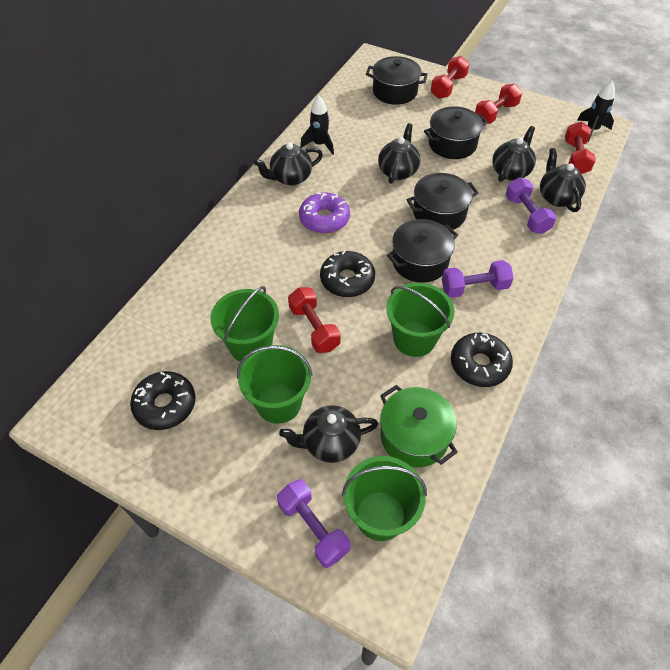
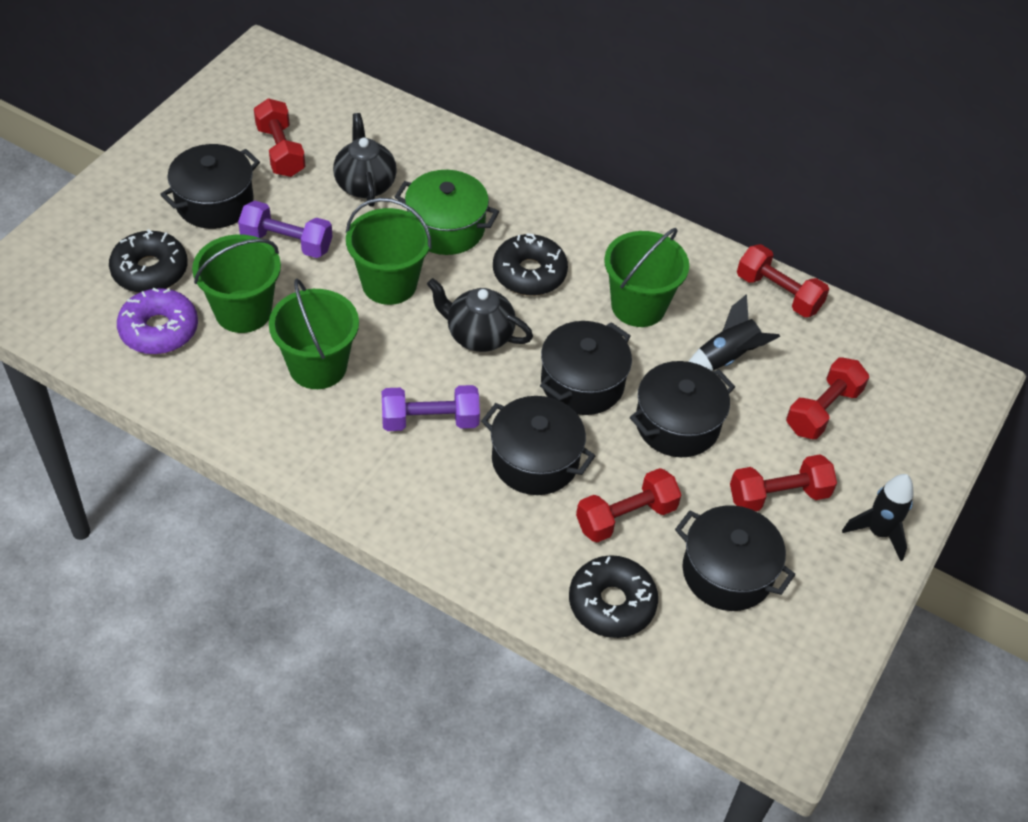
black pot: [366,56,428,105] [387,219,458,283] [406,173,479,230] [424,106,488,159] = 4 -> [160,144,260,229] [481,396,595,495] [540,321,632,415] [630,361,735,457] [675,505,795,611] = 5
black teapot: [254,143,323,186] [279,405,378,463] [378,123,420,184] [492,126,536,182] [540,148,586,212] = 5 -> [333,113,397,207] [427,278,533,352] = 2
purple dumbbell: [277,479,351,568] [442,260,514,298] [506,177,556,234] = 3 -> [238,201,333,258] [381,385,480,431] = 2
red dumbbell: [288,287,341,353] [431,56,469,99] [475,84,522,124] [565,122,596,174] = 4 -> [254,98,305,177] [576,468,681,543] [730,454,837,511] [737,244,829,317] [786,357,869,439] = 5

